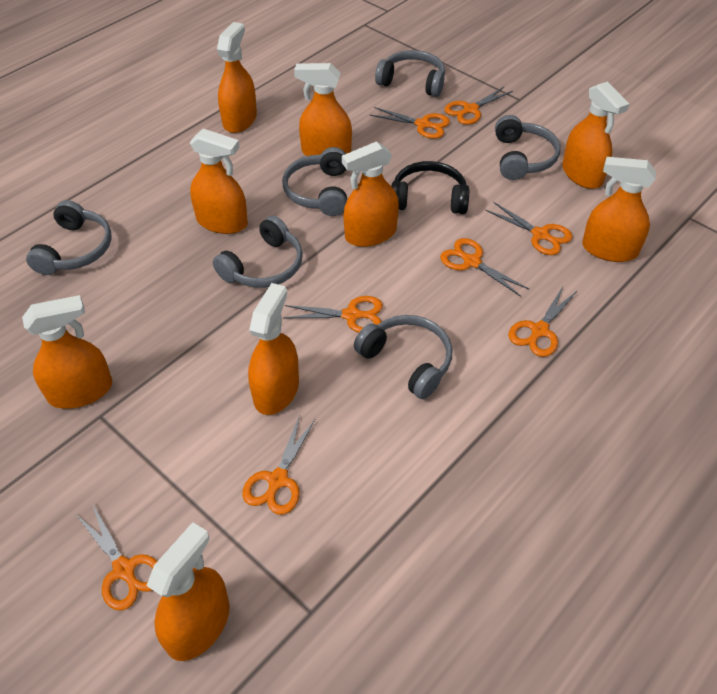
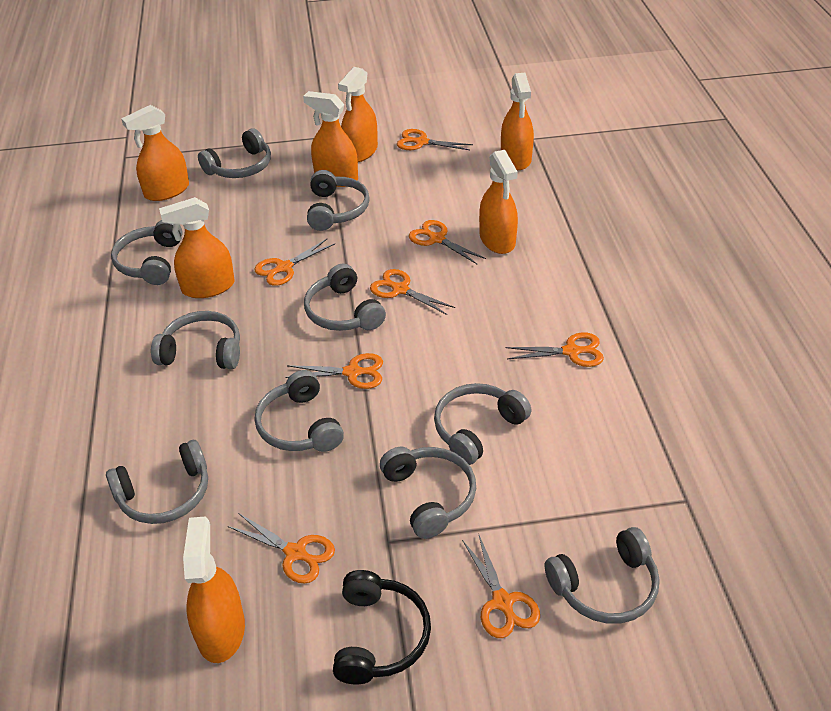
grey headphones: [26,200,112,275] [213,216,303,288] [282,147,347,216] [354,315,452,399] [375,50,445,97] [495,115,561,180] = 6 -> [106,440,208,524] [111,220,183,285] [151,311,240,369] [198,128,271,178] [255,370,344,452] [304,264,386,331] [307,170,370,231] [380,447,476,539] [434,383,531,465] [545,527,660,624] = 10
orange spray bottle: [22,295,112,409] [146,522,230,661] [190,129,248,234] [217,22,257,133] [248,283,299,415] [294,63,352,156] [342,141,399,247] [562,81,629,189] [582,157,656,262] = 9 -> [121,105,189,201] [159,197,235,298] [183,516,245,663] [303,91,358,187] [338,67,378,162] [479,150,518,254] [501,73,534,170] = 7

